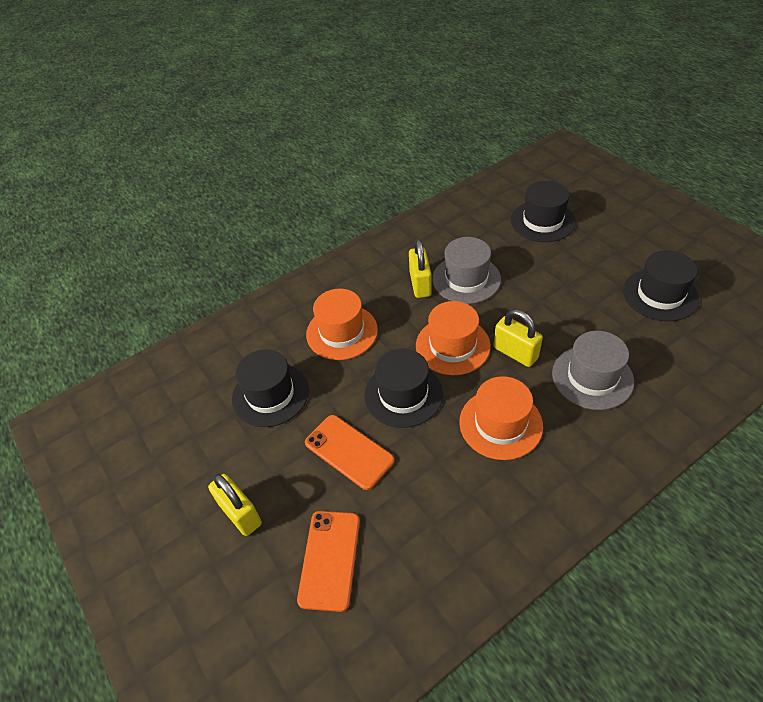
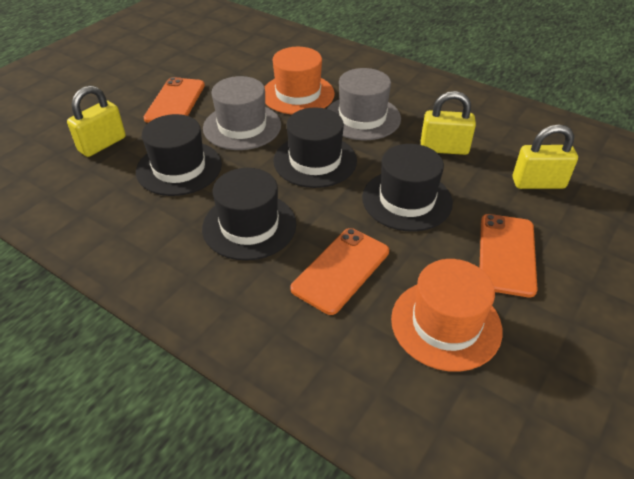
orange hat: [306,289,378,360] [416,301,491,375] [459,376,543,460] = 3 -> [265,47,335,114] [391,259,502,372] = 2
orange phone: [297,511,360,612] [305,415,394,490] = 2 -> [144,77,205,123] [290,228,389,315] [480,214,538,297] = 3

